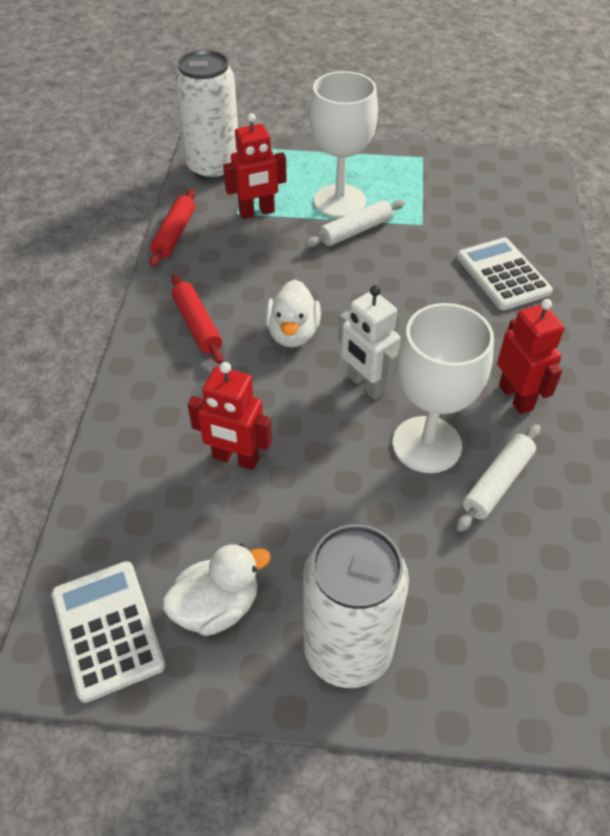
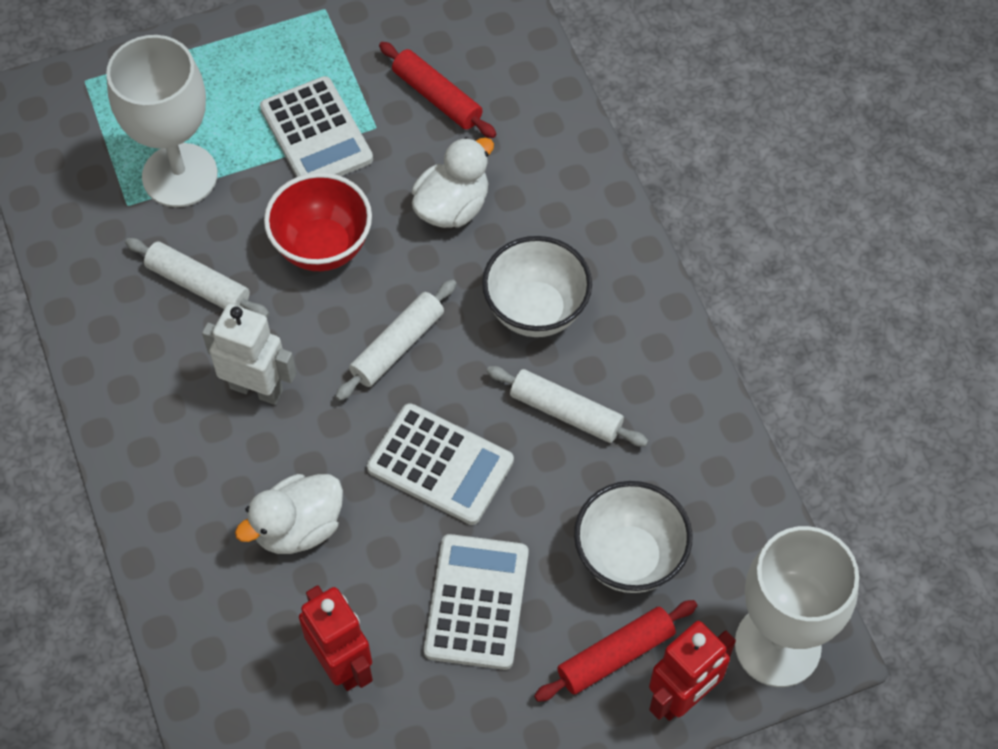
red bowl: none = 0 -> [264,173,372,271] = 1
red robot: [188,362,272,470] [223,113,287,219] [497,299,564,414] = 3 -> [299,585,373,691] [649,621,736,721] = 2
white bowl: none = 0 -> [482,236,592,337] [574,481,692,593] = 2
white calculator: [51,561,165,703] [457,238,553,310] = 2 -> [260,76,373,177] [367,403,514,525] [424,534,529,670] = 3
white can: [175,50,238,181] [303,524,409,688] = 2 -> none = 0
white rolling pin: [305,200,405,247] [456,424,540,532] = 2 -> [125,238,270,318] [335,279,456,401] [487,366,648,447] = 3

